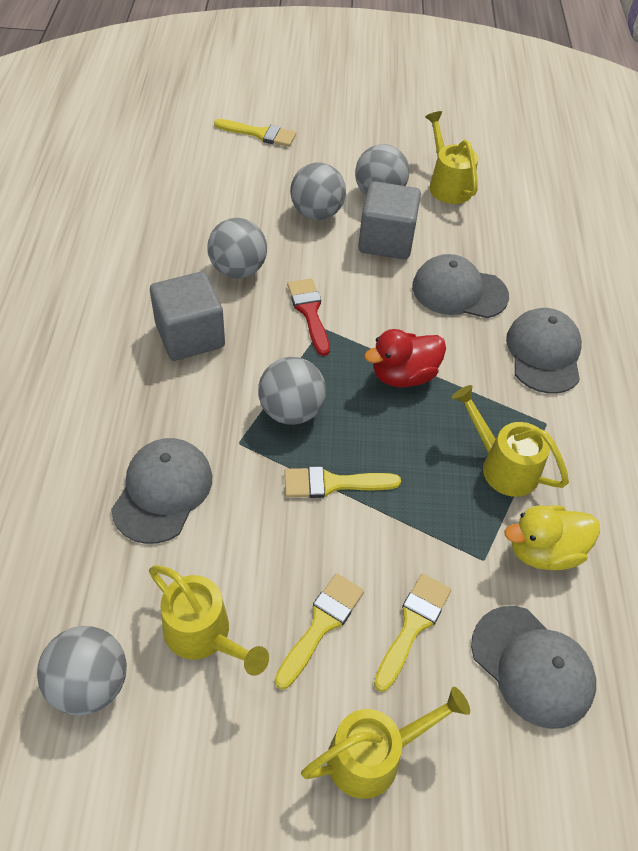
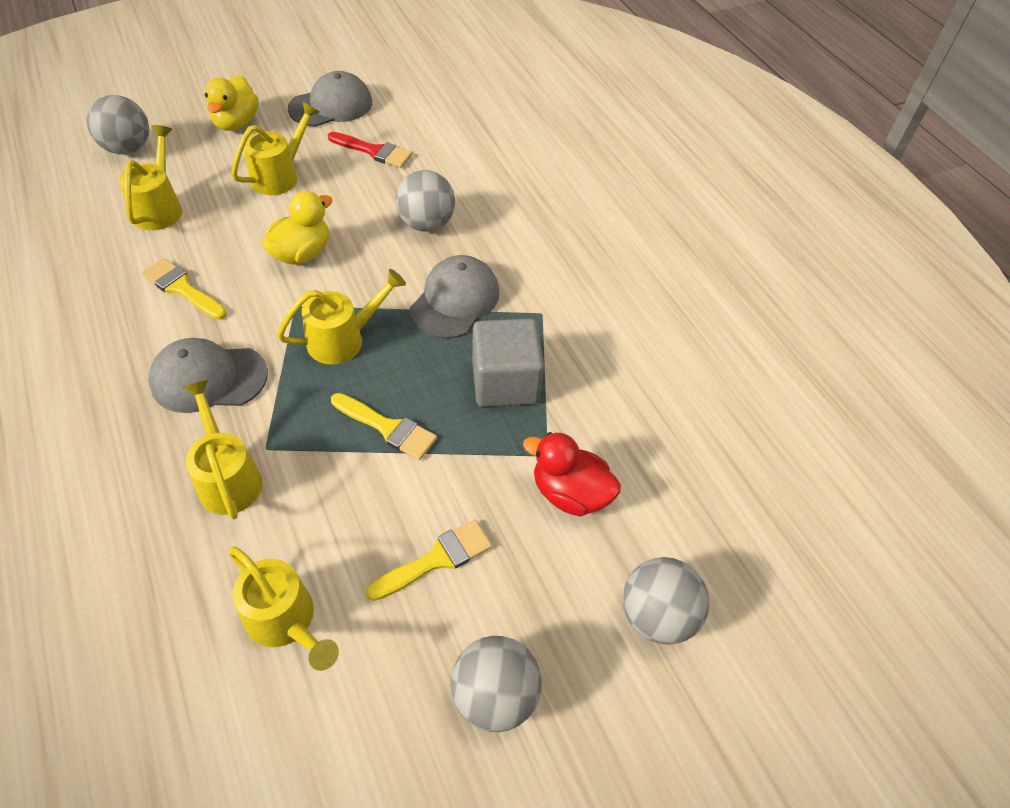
grey ball: [37,626,127,715] [207,218,267,279] [258,357,326,425] [290,162,346,220] [355,144,409,195] = 5 -> [87,95,149,154] [395,170,455,232] [451,636,542,732] [623,557,709,645] = 4
grey cap: [111,438,212,544] [412,254,509,318] [471,606,596,729] [506,308,582,394] = 4 -> [149,338,268,413] [288,71,372,127] [410,255,500,339] = 3
grey cube: [150,272,225,361] [358,181,421,259] = 2 -> [472,319,544,407] = 1
yellow brush: [214,119,296,147] [275,573,364,689] [284,466,401,498] [374,574,451,692] = 4 -> [142,258,227,320] [331,393,437,460] [365,519,492,601] = 3
yellow duck: [505,505,600,570] = 1 -> [204,75,259,131] [261,191,333,265] = 2
yellow watering can: [149,565,269,676] [301,687,470,799] [425,111,478,204] [452,385,569,497] = 4 -> [119,125,182,230] [183,380,263,519] [229,547,339,671] [231,102,319,195] [277,269,406,365] = 5

